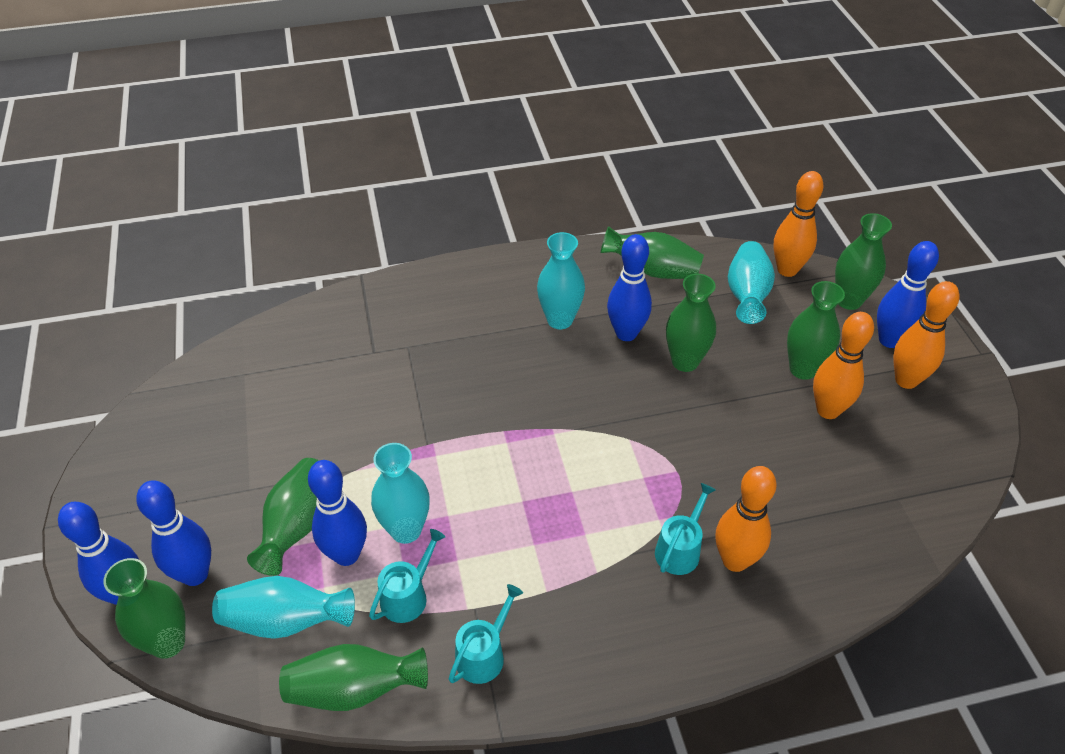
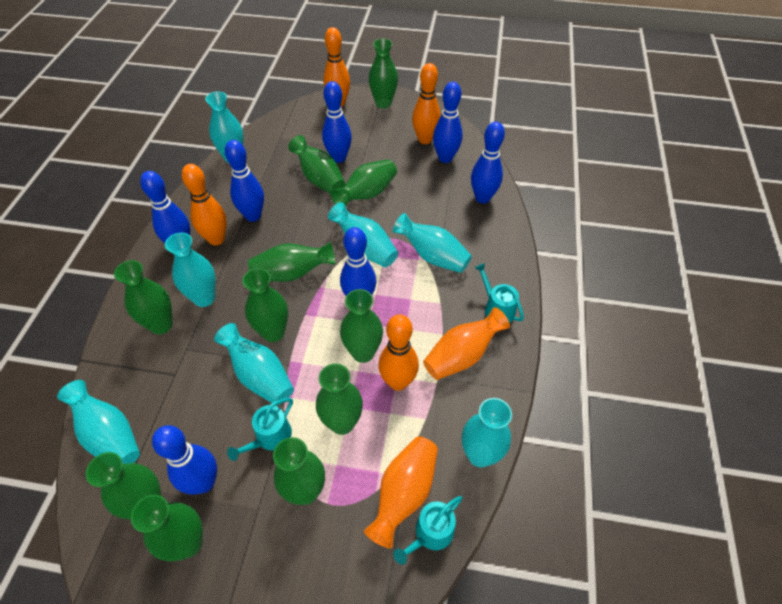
blue bowling pin: [58,502,139,605] [136,480,211,586] [308,460,367,566] [607,234,652,341] [877,241,939,348] = 5 -> [140,171,190,243] [152,425,217,495] [225,140,264,222] [322,81,352,163] [340,227,376,296] [433,82,463,163] [471,122,505,204] = 7
green vase: [103,558,186,659] [247,458,319,576] [279,644,428,711] [601,226,704,279] [666,274,716,372] [787,281,845,380] [835,213,892,310] = 7 -> [86,452,161,519] [114,260,173,335] [131,494,203,562] [242,268,288,342] [248,242,336,282] [273,437,325,505] [288,135,345,194] [316,363,363,435] [331,159,397,207] [340,289,383,363] [369,38,398,108] = 11
orange vase: none = 0 -> [364,437,438,548] [423,307,510,380] = 2
turquoise vase: [212,576,355,639] [371,443,430,544] [537,232,585,329] [728,241,775,324] = 4 -> [57,380,140,464] [165,233,216,307] [205,92,244,163] [214,323,294,406] [328,202,398,267] [393,213,472,273] [462,398,512,468] = 7

